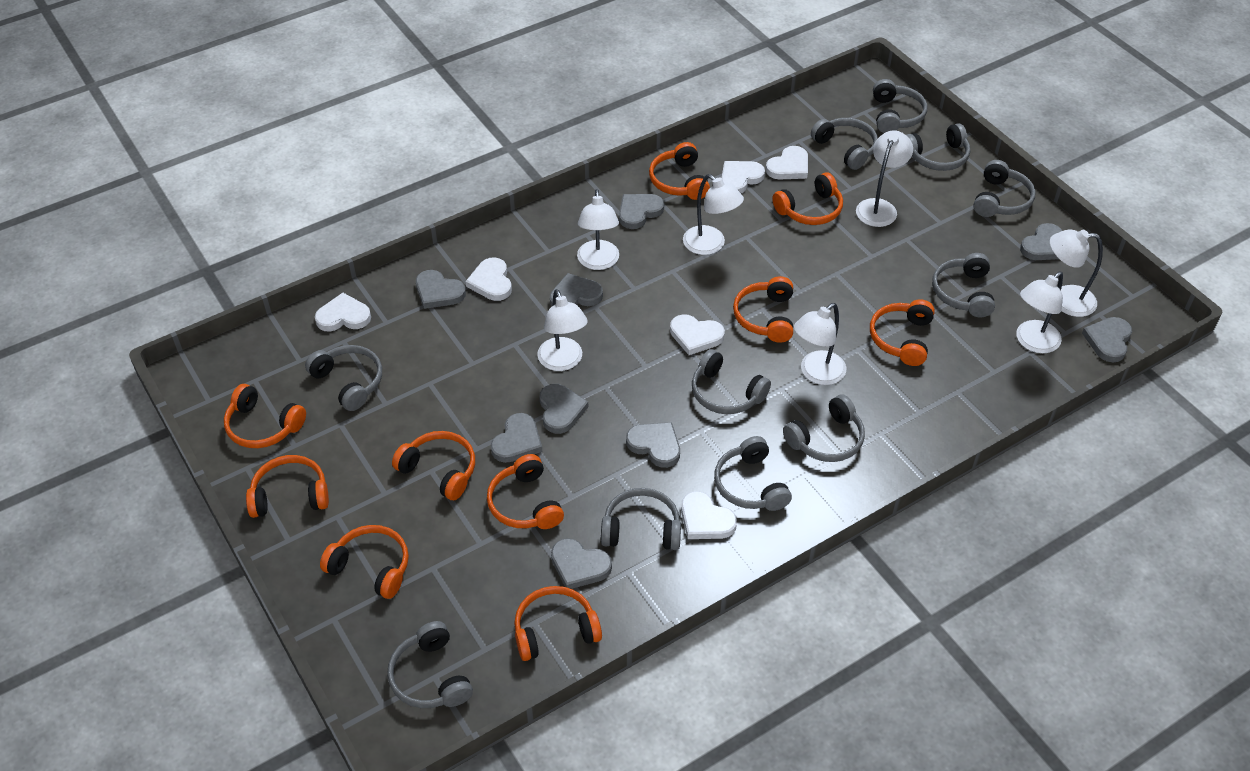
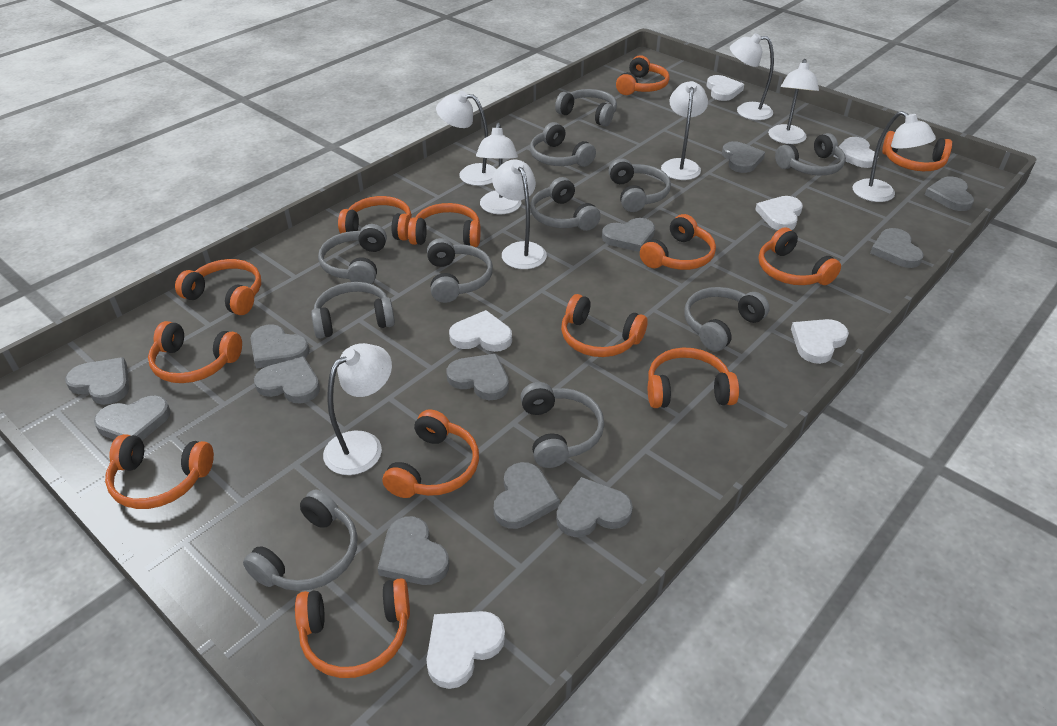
grey heart: [416,270,466,309] [491,413,542,463] [539,384,588,434] [550,273,603,307] [551,538,612,589] [619,194,664,229] [626,422,680,468] [1020,223,1062,260] [1082,317,1132,363] = 9 -> [65,357,129,405] [94,395,171,440] [250,324,310,368] [254,356,320,403] [378,516,449,585] [447,354,509,400] [494,462,560,529] [556,477,633,537] [602,218,655,252] [722,141,765,173] [870,228,924,268] [925,176,974,211] = 12
orange headphones: [224,384,306,448] [246,455,329,518] [320,525,409,599] [392,431,475,500] [487,454,564,529] [514,586,602,661] [649,142,710,200] [733,276,793,343] [772,172,843,225] [870,299,935,366] = 10 -> [105,434,214,509] [148,321,242,383] [175,259,261,315] [295,578,410,678] [338,196,412,241] [383,409,479,498] [408,203,481,247] [561,294,648,357] [616,55,670,95] [640,214,716,270] [648,348,739,408] [759,227,841,285] [882,131,952,171] = 13
white lamp: [537,289,588,371] [577,189,619,270] [683,174,744,255] [794,303,846,385] [856,130,913,227] [1016,271,1063,353] [1050,229,1103,317] = 7 -> [323,343,392,475] [436,91,496,186] [476,122,522,214] [492,159,547,269] [661,81,708,180] [730,33,774,120] [768,59,819,144] [853,111,936,202] = 8

